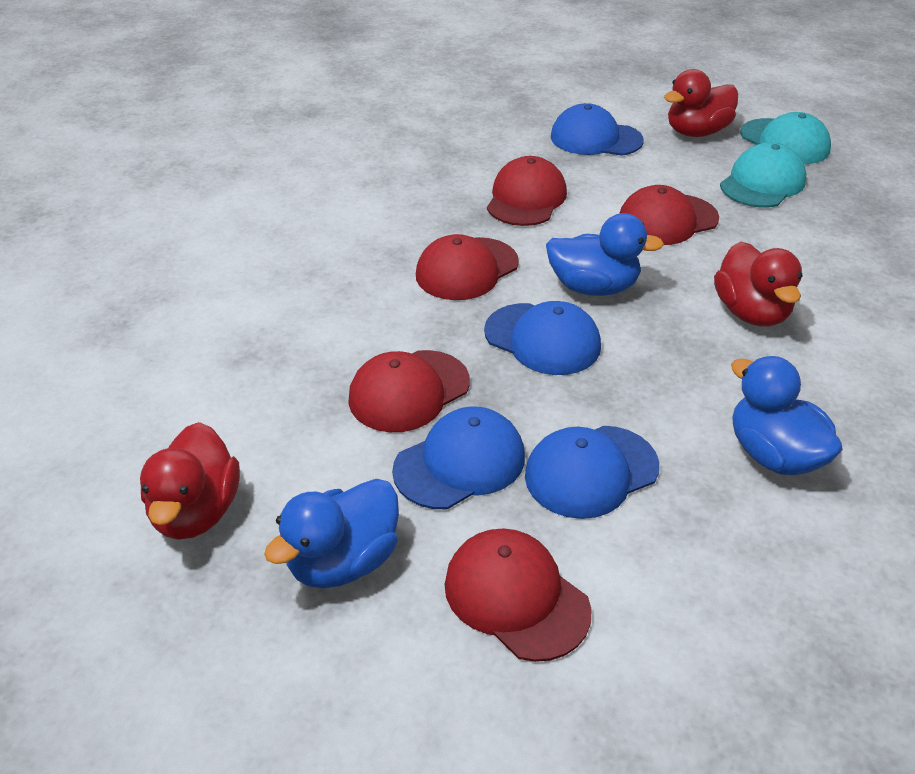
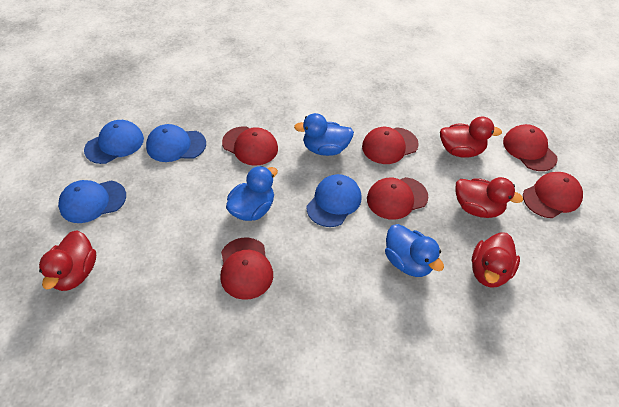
red cap: [348,350,470,432] [416,234,519,300] [444,528,592,662] [487,156,567,226] [619,185,719,245] = 5 -> [220,237,273,300] [222,126,278,166] [362,127,419,164] [367,177,428,220] [503,124,558,171] [523,172,583,218] = 6
red duck: [140,422,240,540] [664,69,738,137] [714,241,803,327] = 3 -> [39,230,96,291] [440,117,502,158] [455,177,523,218] [472,232,520,288] = 4
turquoise cap: [720,142,806,207] [741,112,831,164] = 2 -> none = 0

